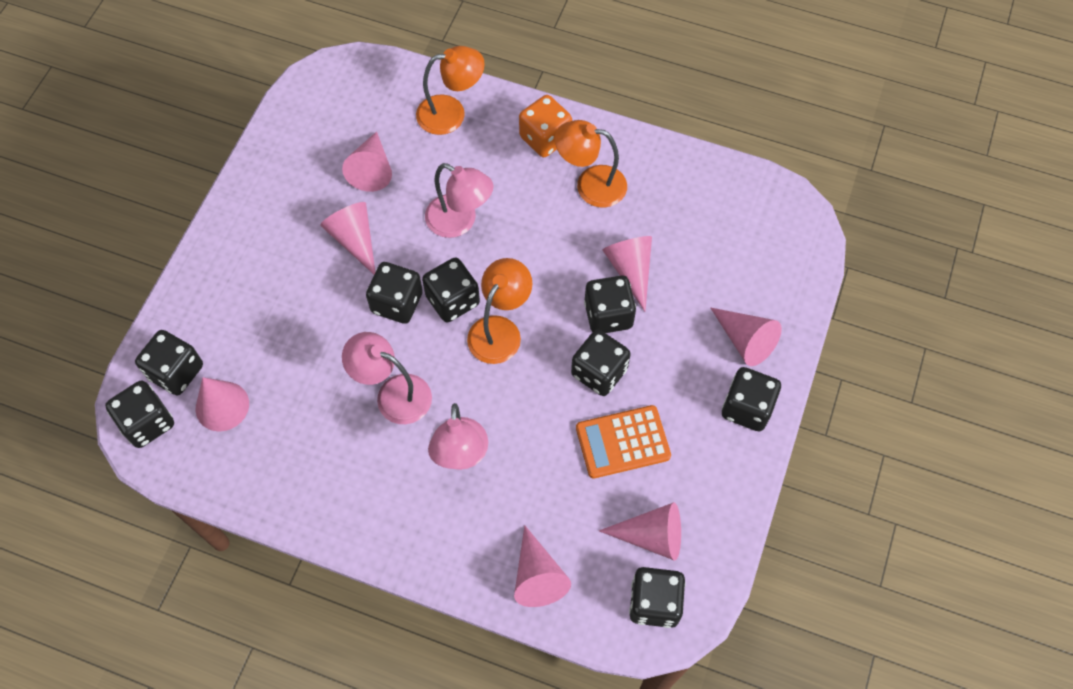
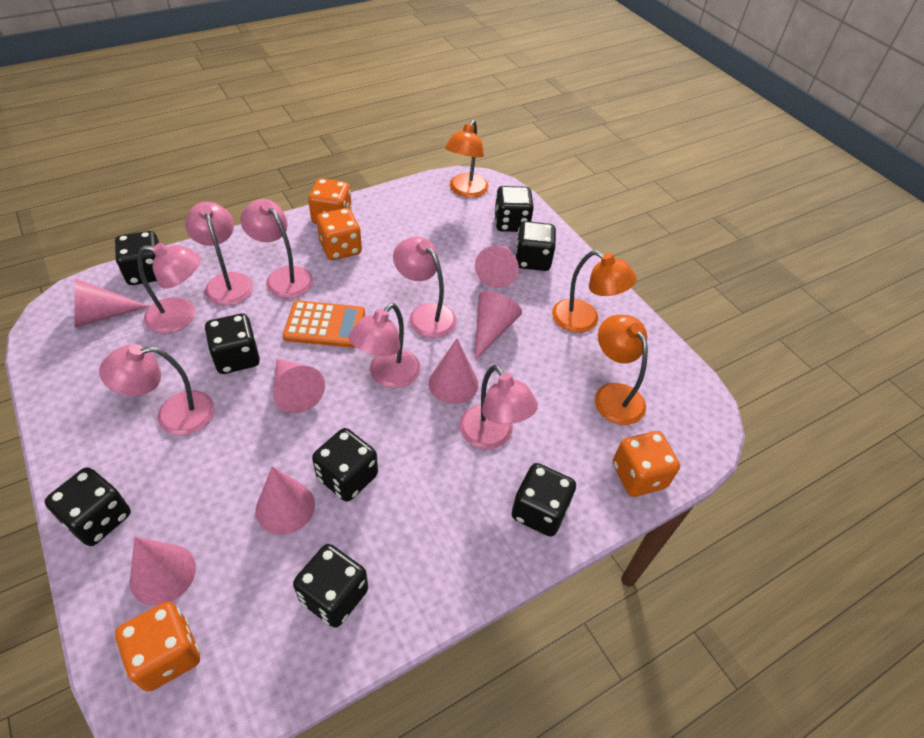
orange dice: [519,95,572,157] = 1 -> [115,602,200,692] [308,178,352,224] [316,208,362,260] [613,431,680,497] = 4
pink lamp: [342,332,432,424] [425,163,493,238] [428,403,488,470] = 3 -> [99,344,215,436] [138,243,201,333] [185,202,253,305] [240,199,313,299] [348,303,421,388] [393,237,457,338] [459,365,538,450] = 7

